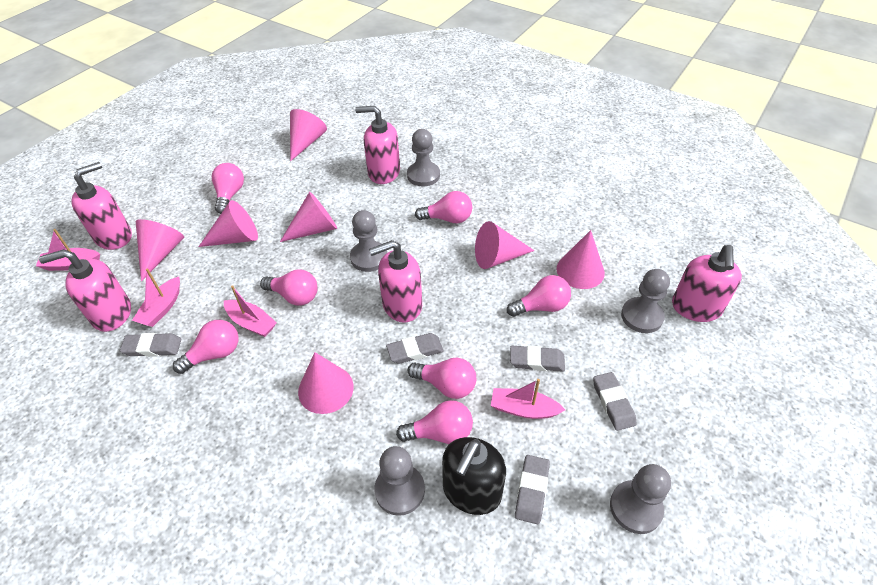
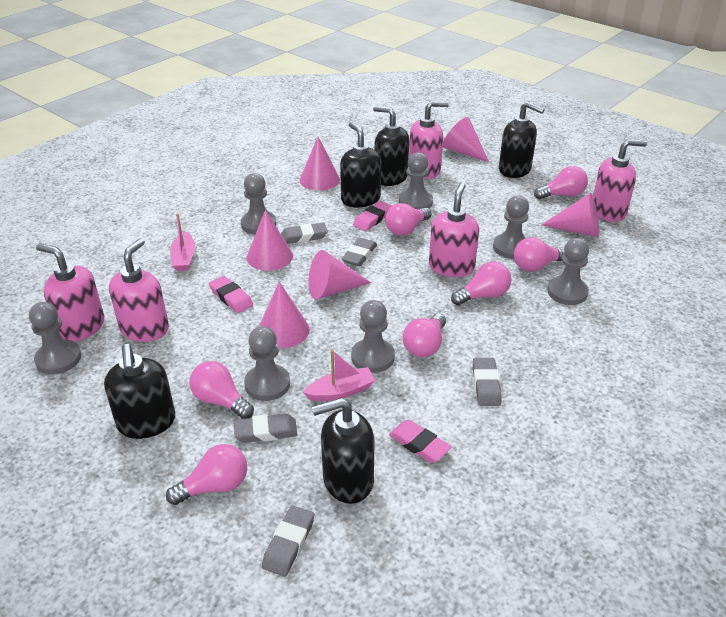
black soap dispenser: [442,437,506,515] = 1 -> [104,344,175,439] [312,398,374,504] [340,122,381,207] [373,106,409,186] [499,101,545,178] = 5
grey pawn: [350,210,387,272] [374,446,425,516] [407,129,440,186] [610,464,671,534] [621,269,670,333] = 5 -> [29,302,81,375] [241,173,277,234] [244,326,290,401] [351,300,395,373] [399,152,433,209] [493,195,529,259] [547,238,589,305] = 7
pink boat: [36,229,100,271] [132,269,180,327] [224,285,277,337] [491,379,565,419] = 4 -> [170,213,195,271] [303,350,375,401] = 2
pink cone: [136,219,184,281] [198,200,258,247] [280,192,337,242] [290,109,327,161] [298,352,354,414] [475,221,534,269] [556,230,605,289] = 7 -> [247,210,293,271] [259,282,310,348] [300,137,340,191] [308,250,371,299] [443,117,489,162] [541,193,599,237] = 6
pink eraser: none = 0 -> [209,276,253,313] [353,201,392,231] [389,420,452,463] = 3

